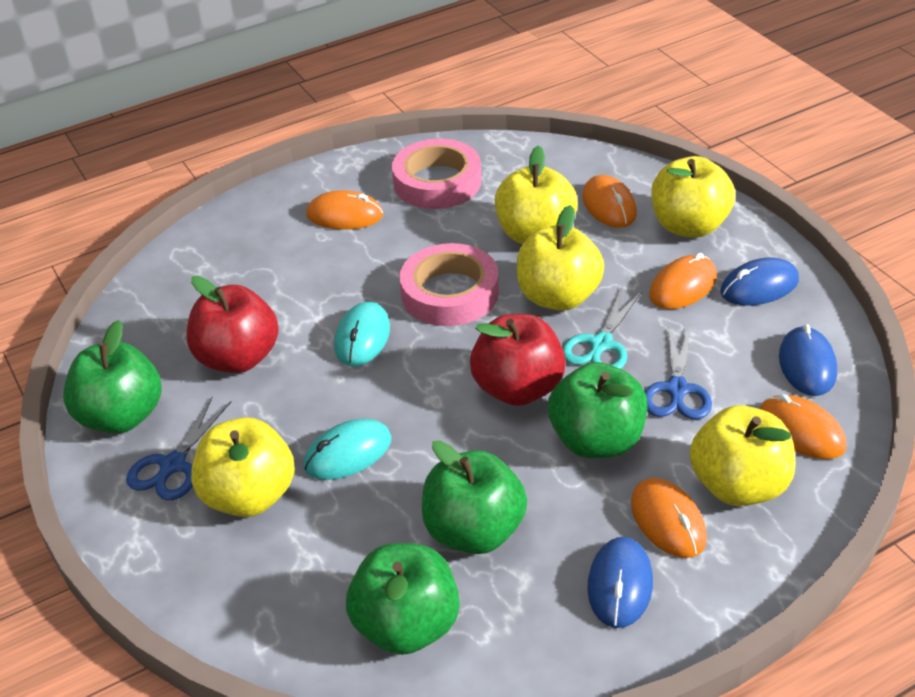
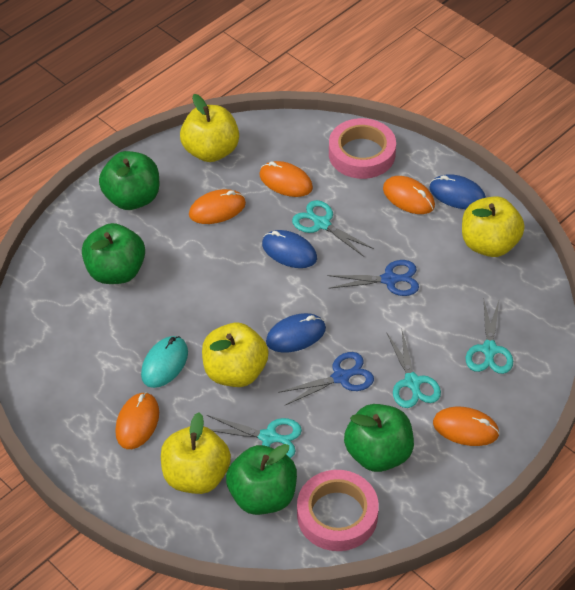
red apple: [186,276,279,373] [470,314,566,406] = 2 -> none = 0
turquoise mouse: [304,419,392,480] [334,302,390,366] = 2 -> [141,336,188,388] = 1
turquoise scissors: [563,288,642,369] = 1 -> [207,415,302,458] [292,200,374,257] [387,331,441,408] [466,301,513,374] = 4
yellow apple: [191,417,295,517] [495,146,578,244] [517,205,604,311] [651,156,735,238] [690,405,795,506] = 5 -> [161,412,231,494] [180,94,239,162] [202,323,269,387] [462,196,525,257] = 4

